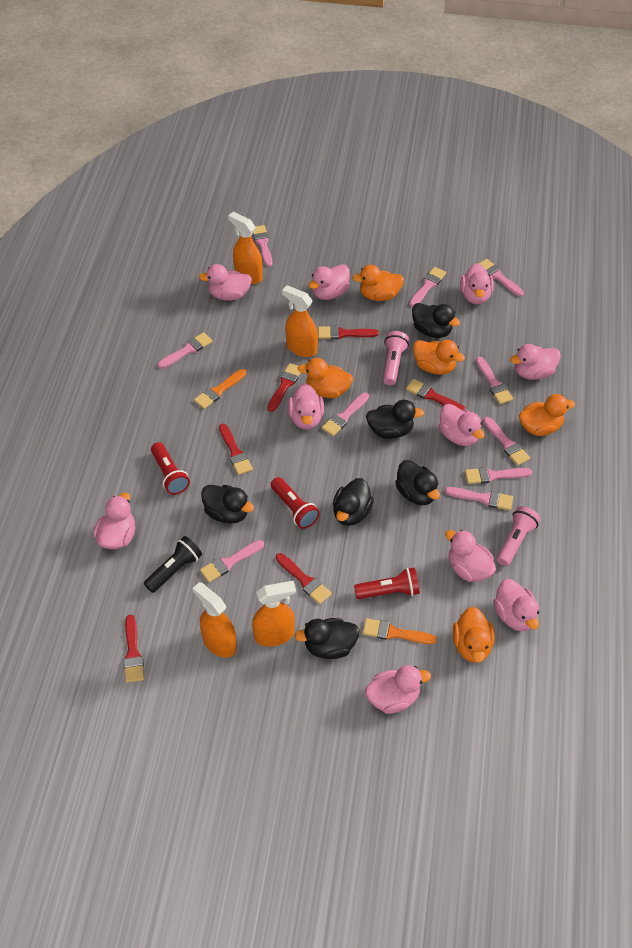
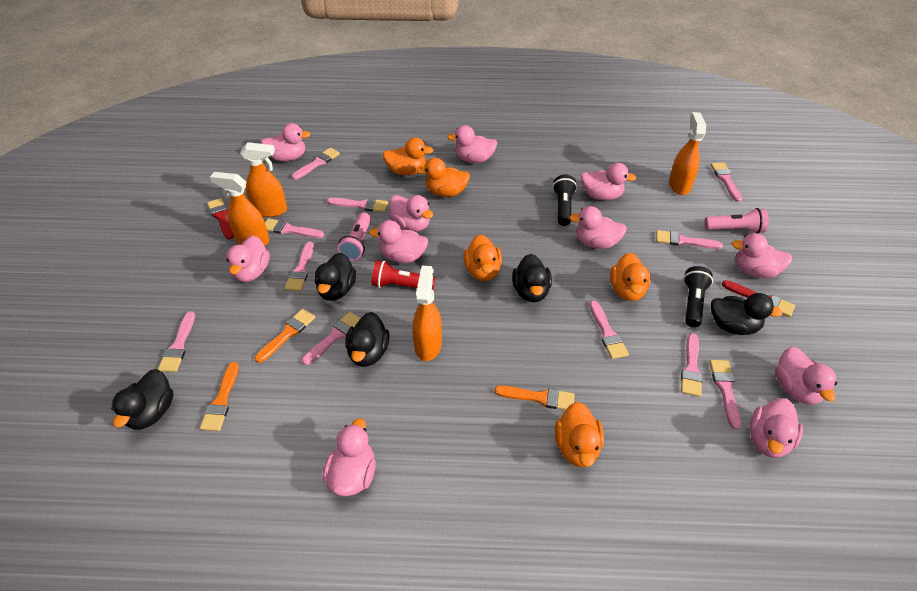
black duck: [201,485,254,524] [295,618,360,659] [333,478,374,526] [366,400,424,439] [395,460,440,505] [412,303,460,338] = 6 -> [111,369,173,430] [315,253,356,301] [345,312,389,367] [512,254,552,302] [711,293,783,335] = 5
black flashlight: [144,536,202,593] = 1 -> [552,175,577,226] [683,266,713,327] = 2
orange brush: [194,369,246,409] [363,618,437,644] = 2 -> [200,362,239,431] [255,309,315,363] [494,386,575,410] = 3
pink brush: [158,332,213,369] [200,540,264,582] [253,225,273,267] [321,393,369,436] [409,267,446,307] [445,487,513,510] [465,467,532,484] [476,357,513,404] [479,259,524,297] [483,417,530,466] = 10 -> [158,311,195,372] [265,218,324,238] [285,242,314,291] [292,148,340,180] [302,312,361,365] [327,198,388,212] [589,301,629,359] [656,230,723,249] [681,333,703,397] [709,360,741,430] [711,162,742,202] = 11
pink duck: [93,493,135,550] [199,264,252,301] [288,384,324,430] [308,264,350,300] [365,665,431,714] [439,404,484,446] [445,530,496,582] [460,263,494,304] [493,579,539,631] [510,344,561,380] = 10 -> [226,235,270,282] [261,123,311,161] [323,418,376,496] [369,220,428,263] [389,195,433,232] [447,125,497,163] [569,206,627,249] [581,163,636,200] [732,233,792,278] [750,398,803,458] [775,347,837,405] = 11
red brush: [123,615,144,683] [219,424,253,475] [267,363,301,412] [276,553,332,604] [318,326,379,339] [406,379,465,410] = 6 -> [207,198,234,240] [722,280,795,317] = 2
red flashlight: [151,442,190,495] [271,477,320,529] [354,568,420,599] = 3 -> [372,260,435,289] = 1

